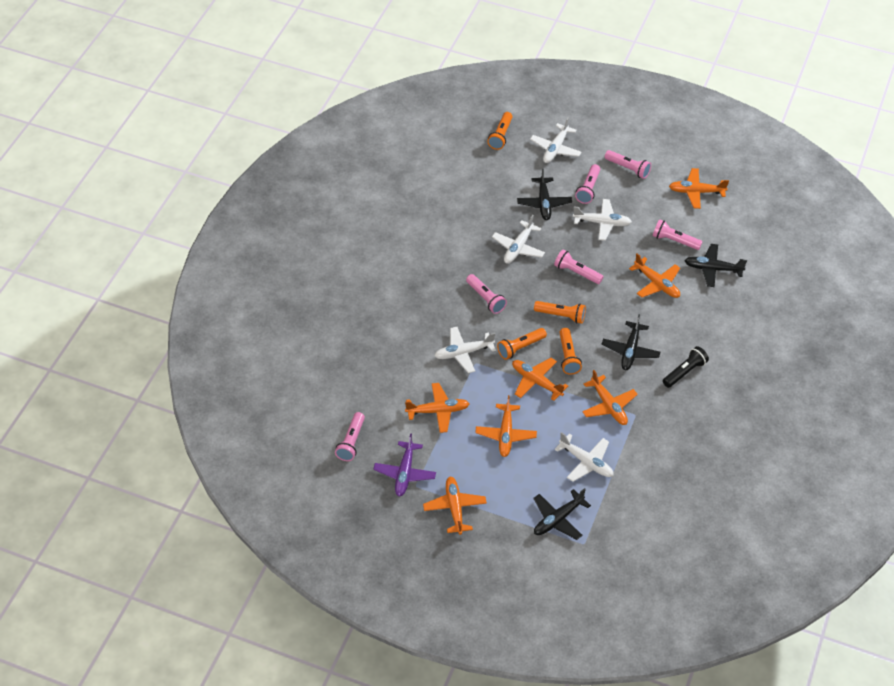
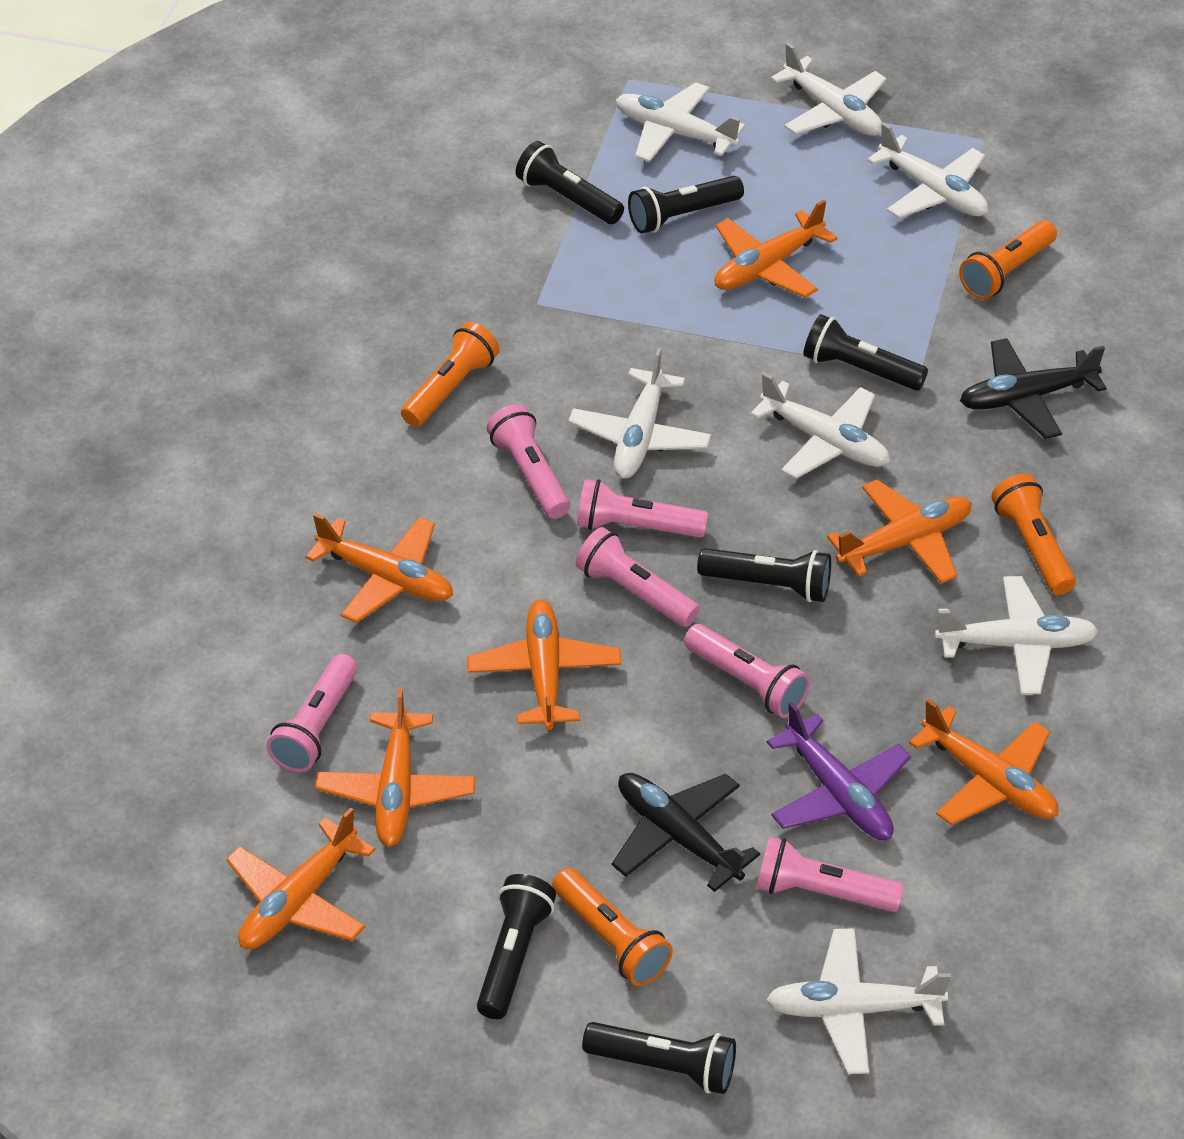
black flashlight: [663,346,709,388] = 1 -> [477,874,556,1019] [516,141,624,224] [582,1022,736,1094] [628,176,744,234] [697,548,831,602] [803,314,928,391] = 6
black plane: [517,168,572,220] [533,488,591,540] [601,314,660,370] [685,244,747,287] = 4 -> [612,773,760,892] [960,338,1107,439] = 2
white plane: [434,327,496,373] [492,215,545,264] [530,117,581,163] [555,432,614,482] [573,199,632,241] = 5 -> [568,348,711,479] [616,82,746,162] [750,373,890,479] [766,928,951,1074] [771,43,887,136] [867,123,988,218] [935,576,1099,695] = 7

